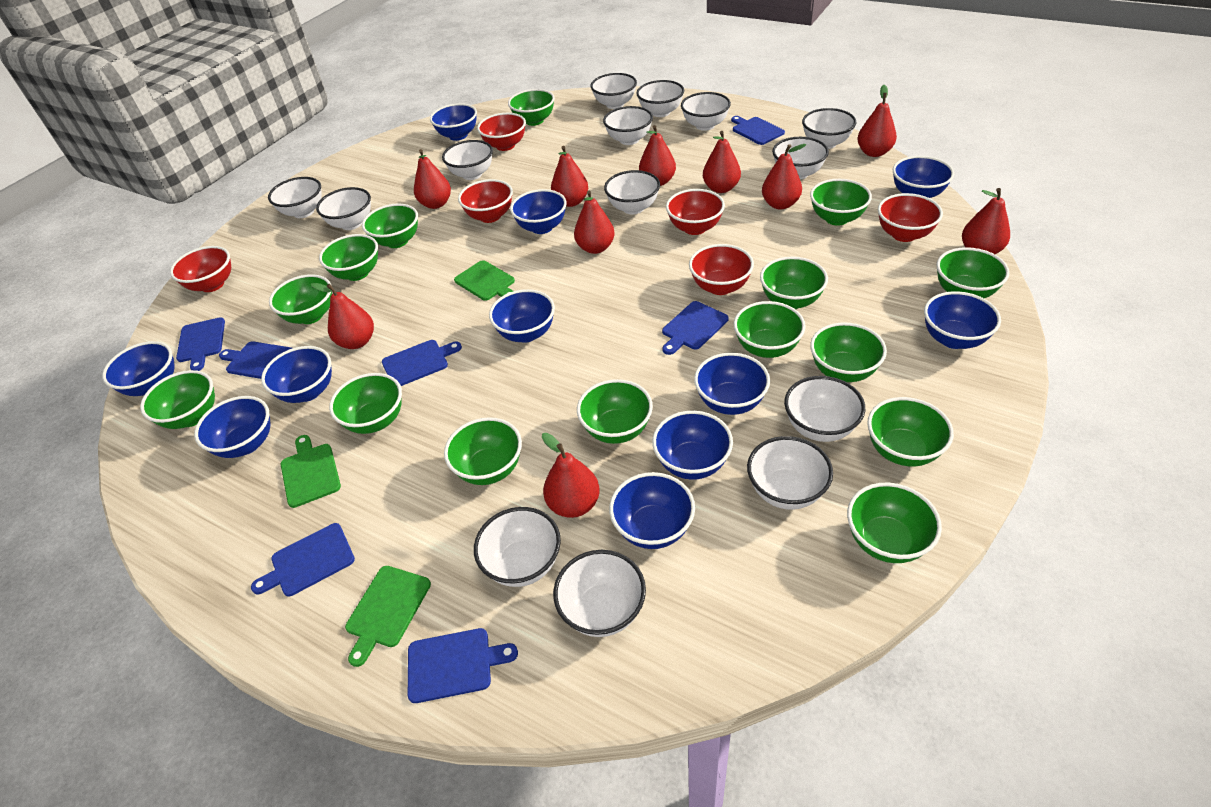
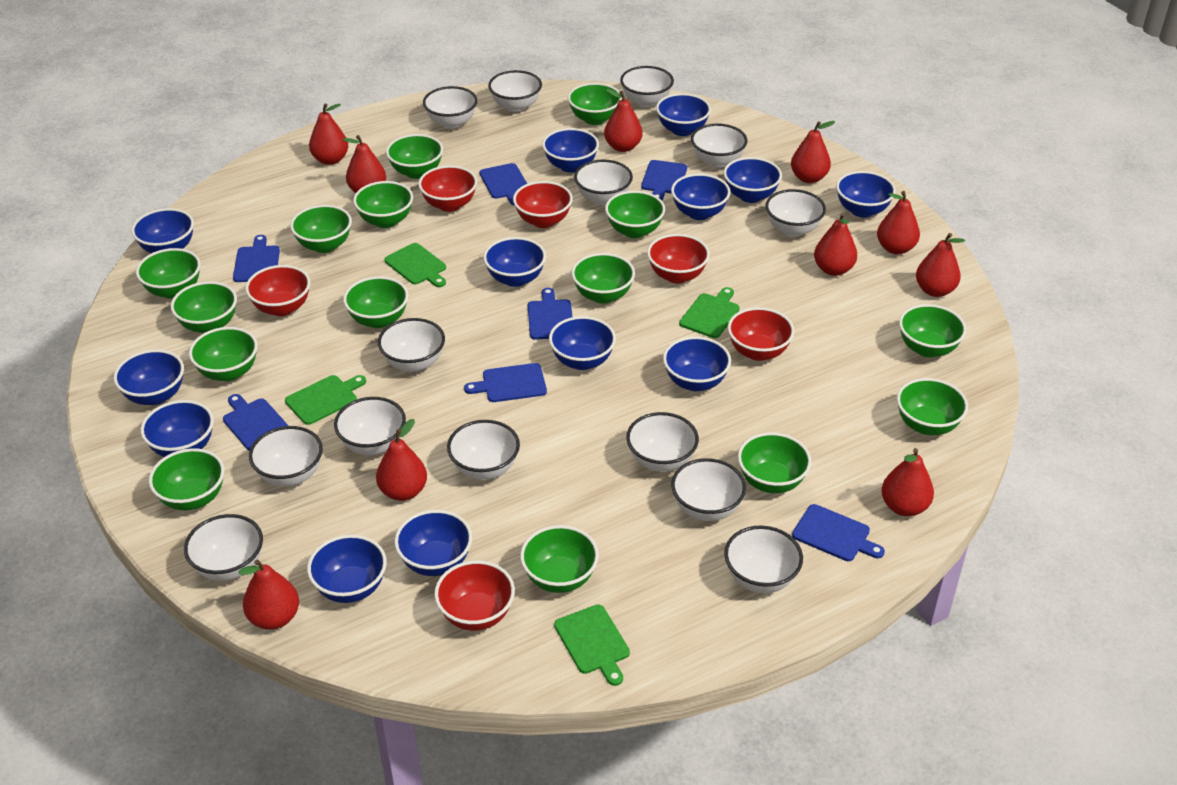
blue bowl: [102,341,175,396] [194,396,271,458] [261,346,332,403] [430,103,477,141] [489,289,555,343] [510,189,567,234] [609,472,695,549] [652,411,733,480] [694,353,770,415] [892,156,954,198] [924,291,1001,349] = 11 -> [114,349,184,405] [131,208,194,253] [141,400,214,457] [307,535,387,603] [394,510,472,576] [483,237,546,287] [542,128,599,173] [549,316,616,370] [656,93,711,136] [663,336,731,391] [671,173,731,220] [723,157,782,203] [836,171,896,217] = 13
green cutting board: [281,435,341,508] [345,566,431,667] [454,260,515,301] = 3 -> [285,375,366,425] [384,243,446,287] [554,604,630,686] [679,287,740,338] = 4

